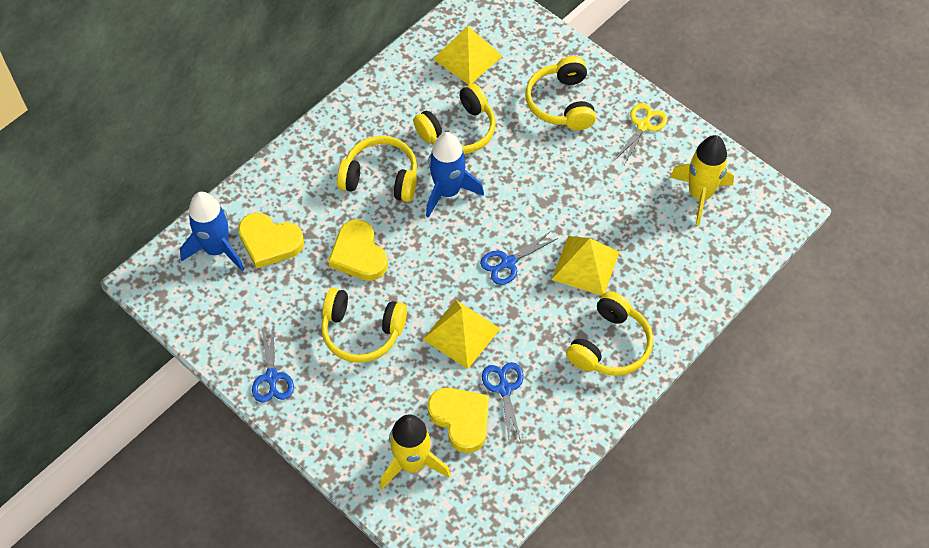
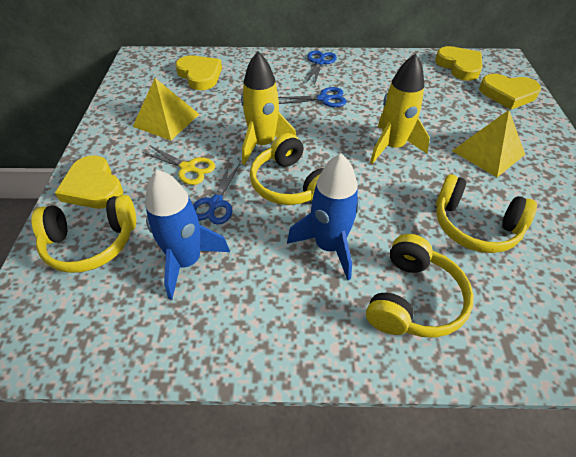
yellow headphones: [321,288,407,363] [337,136,417,202] [413,83,495,154] [525,56,596,130] [566,291,653,376] = 5 -> [31,195,136,273] [250,133,324,205] [366,234,474,338] [436,174,537,253] = 4
yellow heart: [238,213,304,269] [328,219,388,281] [428,388,489,453] = 3 -> [55,155,123,209] [175,56,222,90] [435,46,483,81] [479,74,541,110] = 4
yellow pyramid: [423,300,500,369] [433,26,502,85] [552,236,619,296] = 3 -> [132,78,199,140] [452,110,525,177] = 2

